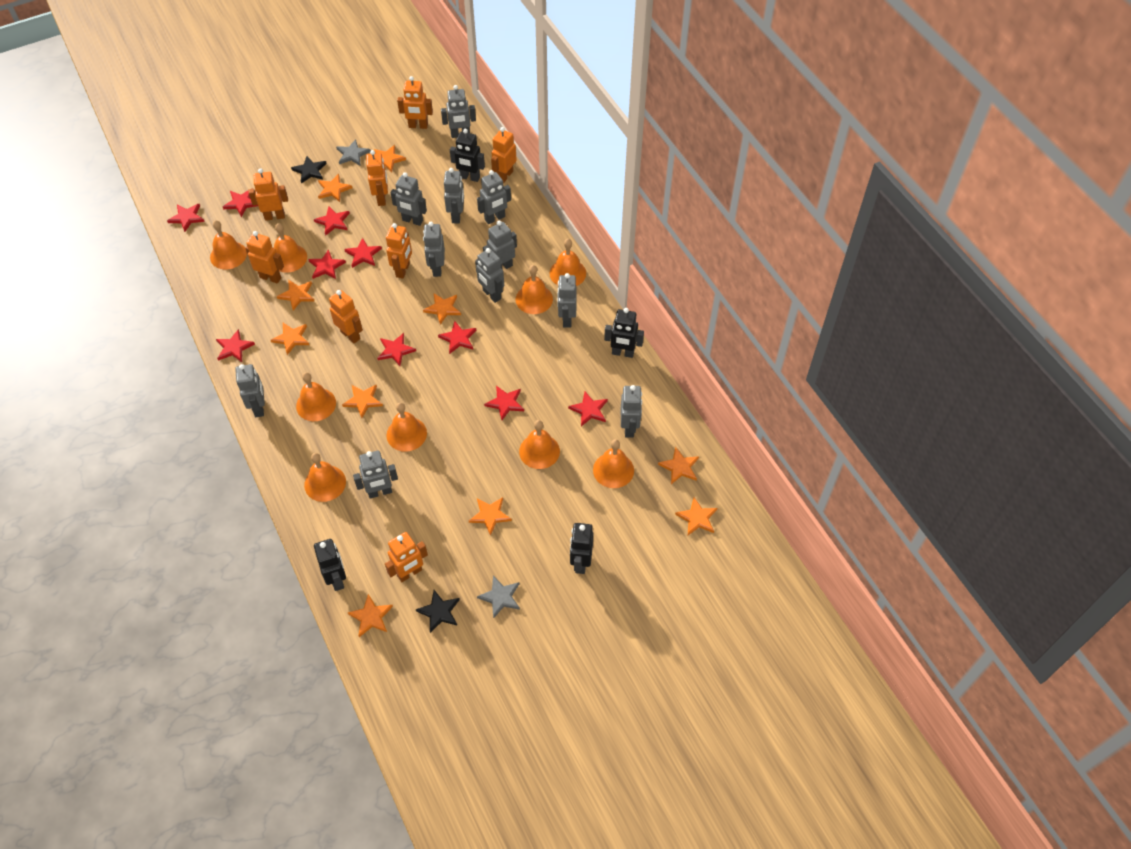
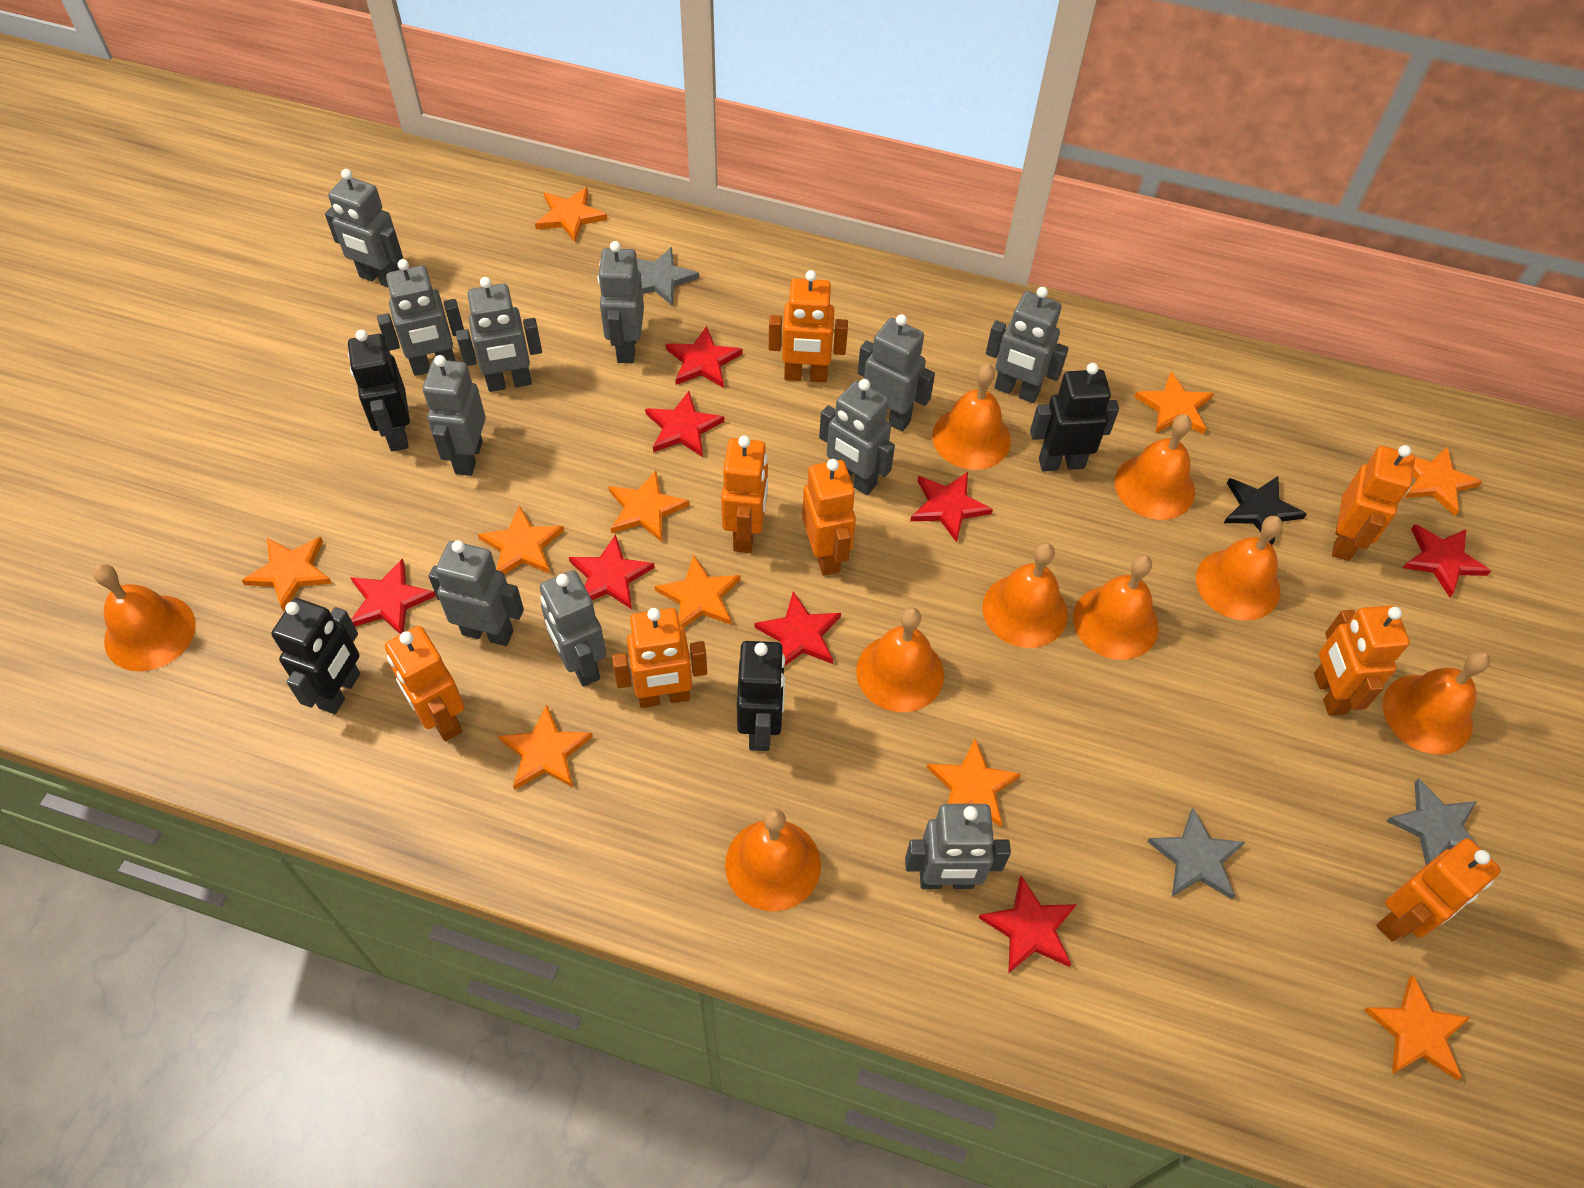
black star: [291,156,327,183] [416,590,460,633] = 2 -> [1224,476,1307,545] = 1
grey star: [336,139,371,165] [477,576,520,618] = 2 -> [637,247,699,306] [1147,808,1245,899] [1387,778,1477,865] = 3
red star: [167,204,205,232] [216,329,255,362] [223,190,258,217] [308,249,346,279] [314,207,350,236] [344,238,382,268] [377,333,416,366] [438,321,476,354] [484,386,524,420] [568,391,608,426] = 10 -> [350,558,436,634] [569,534,655,609] [645,391,724,457] [666,326,742,388] [754,591,841,665] [910,472,993,542] [979,875,1077,974] [1403,524,1491,597] = 8

